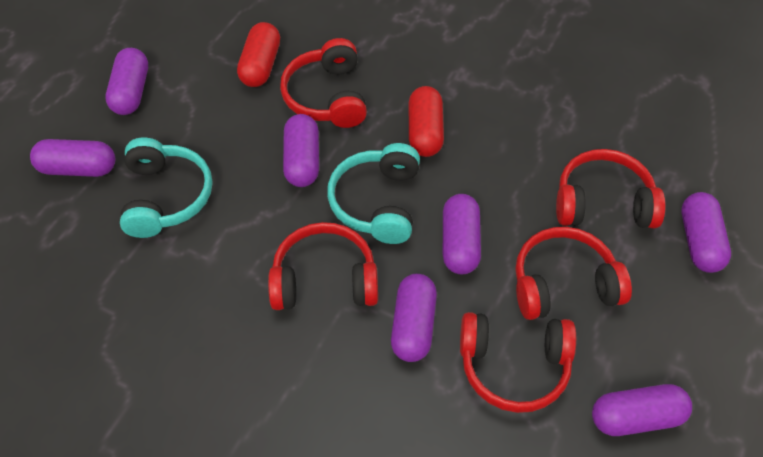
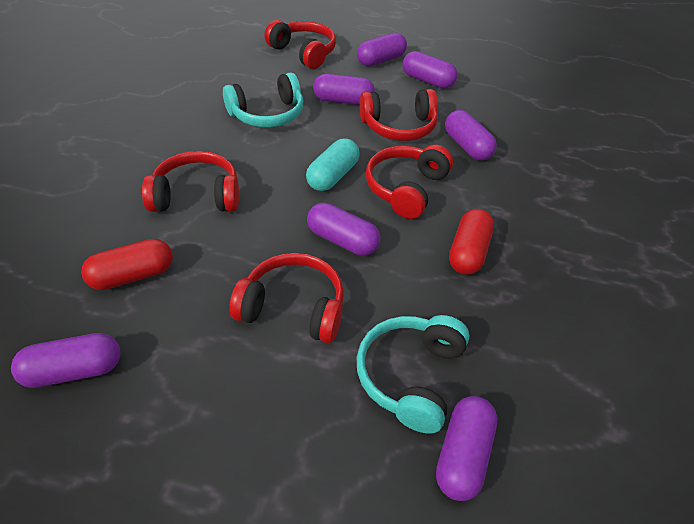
turquoise capsule: none = 0 -> [306,138,360,191] = 1

